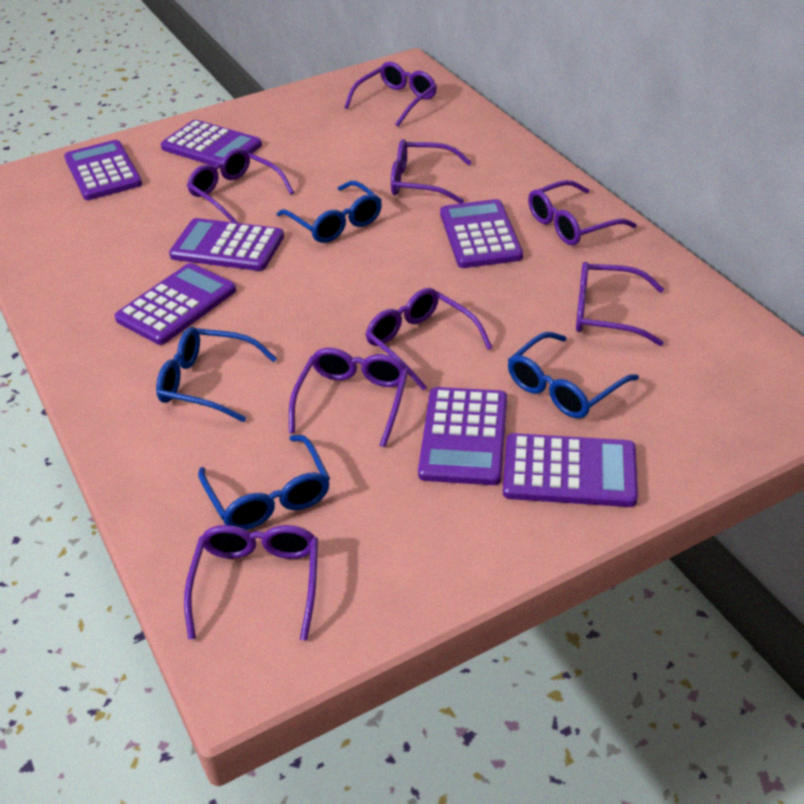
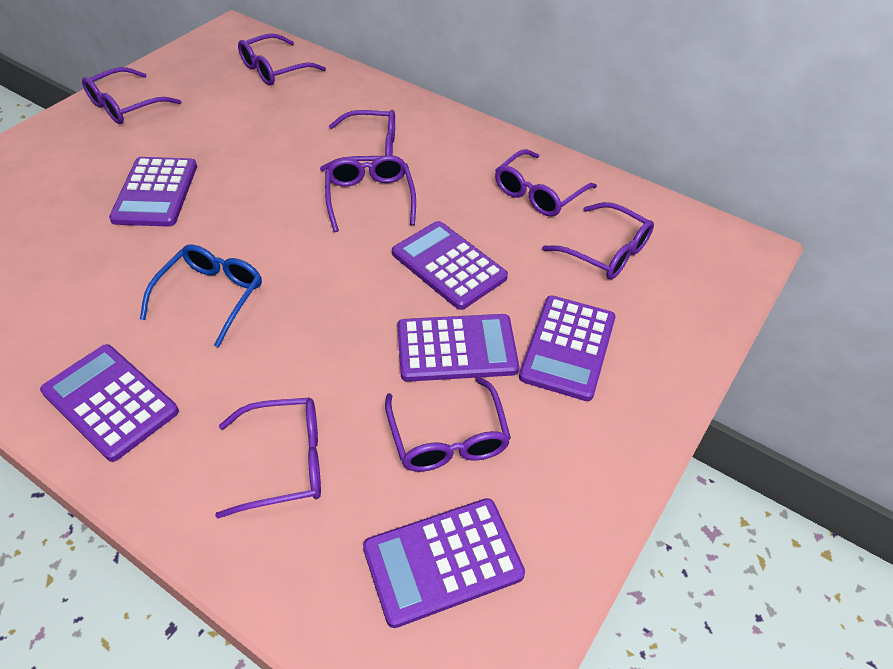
blue glasses: [156,327,277,422] [198,435,330,530] [277,181,382,243] [508,332,639,419] = 4 -> [140,245,262,348] = 1
purple calculator: [64,140,142,200] [114,263,236,345] [161,120,262,166] [169,218,284,271] [418,387,507,485] [440,199,523,268] [503,433,638,507] = 7 -> [40,344,179,462] [109,157,197,227] [363,498,525,628] [392,221,508,310] [398,314,519,382] [519,295,616,401] = 6

